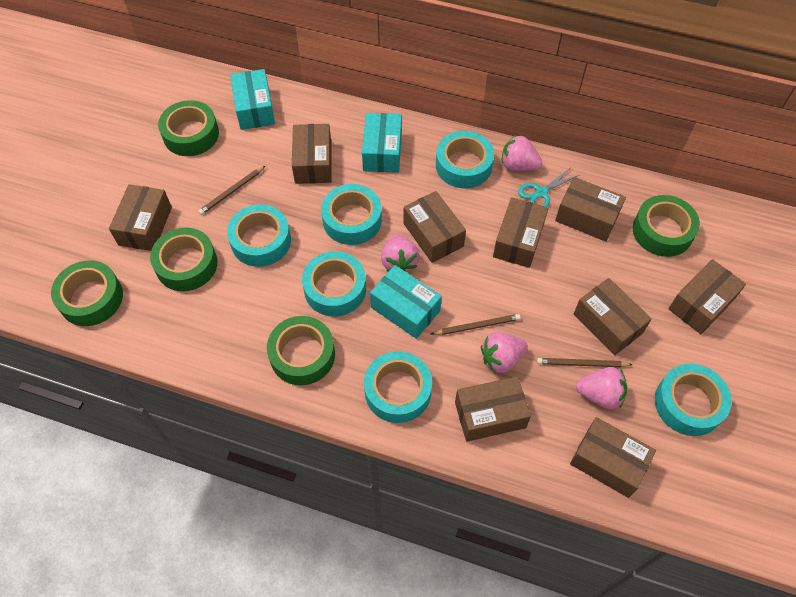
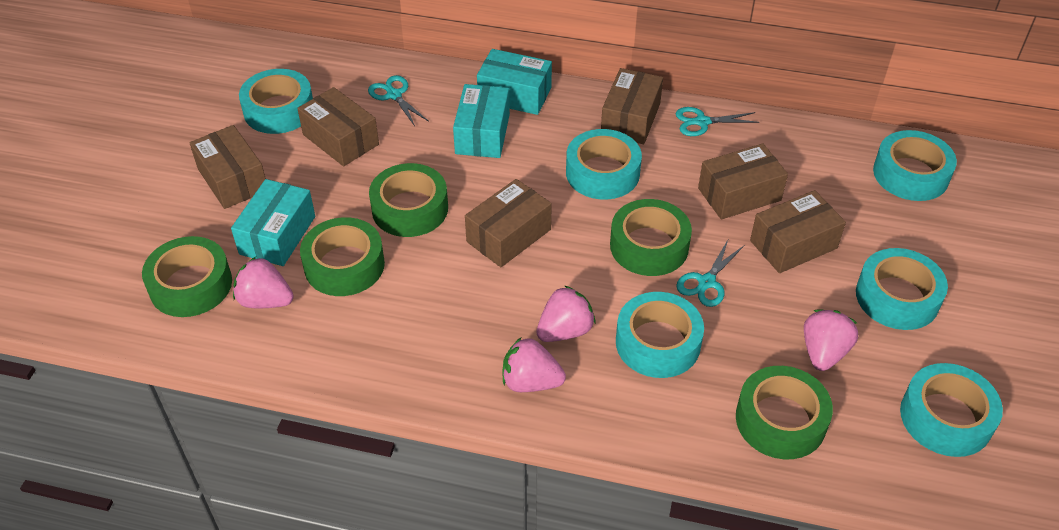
brown box: [109,184,172,251] [292,124,331,184] [403,191,466,263] [455,376,531,442] [493,197,548,268] [555,177,626,241] [570,417,656,498] [574,278,652,355] [668,259,746,334] = 9 -> [190,125,266,209] [297,87,379,166] [465,179,552,267] [601,68,663,144] [698,143,788,220] [750,190,846,273] = 6
brown pencil: [198,166,265,215] [431,314,521,335] [537,358,633,367] = 3 -> none = 0
turquoise scissors: [518,168,579,207] = 1 -> [368,75,429,126] [675,107,759,136] [676,238,745,307] = 3

